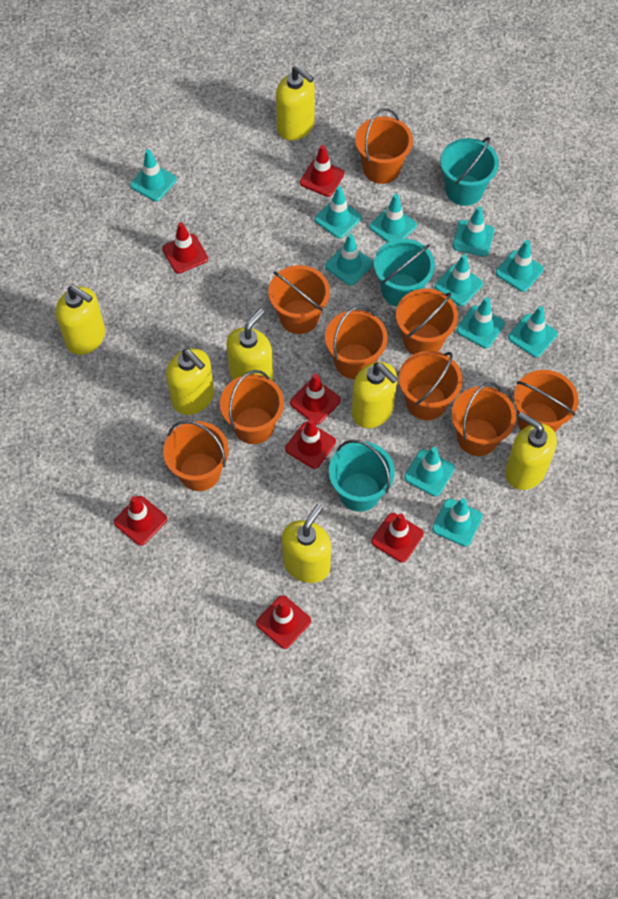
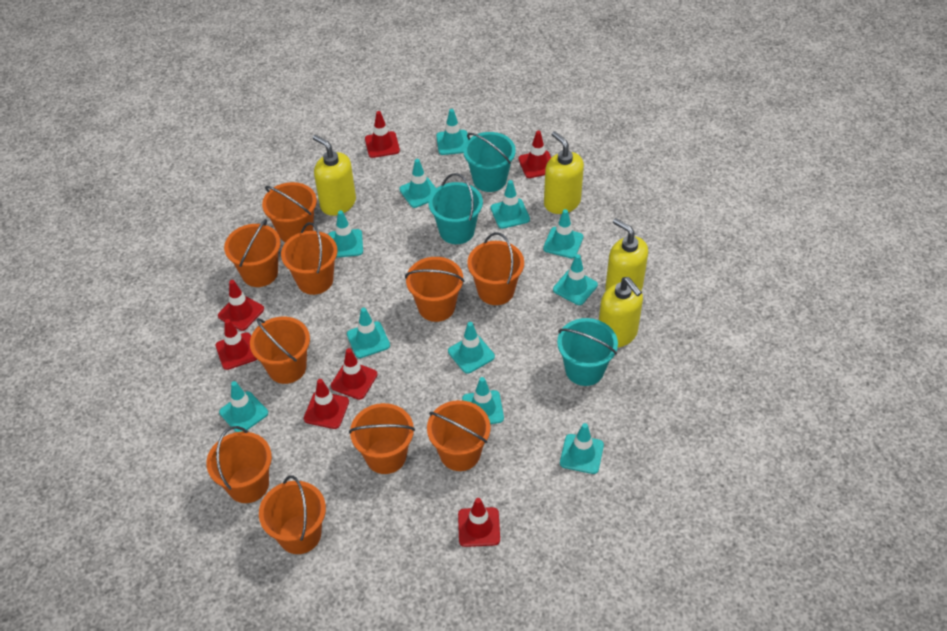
orange bucket: [163,420,229,491] [220,370,284,444] [268,265,330,334] [325,305,388,379] [355,108,413,184] [396,289,458,355] [399,351,463,420] [451,382,516,456] [514,370,578,432] = 9 -> [206,426,272,503] [224,219,281,287] [250,317,310,384] [259,475,326,554] [262,182,317,242] [281,222,337,295] [349,403,415,474] [405,257,464,322] [427,400,491,471] [467,232,524,305] = 10
yellow soap dispenser: [56,286,105,355] [166,348,214,415] [226,309,273,381] [276,65,315,141] [282,504,331,583] [352,362,398,428] [505,412,557,490] = 7 -> [313,135,356,216] [544,131,584,214] [599,277,643,348] [605,218,648,290] = 4

